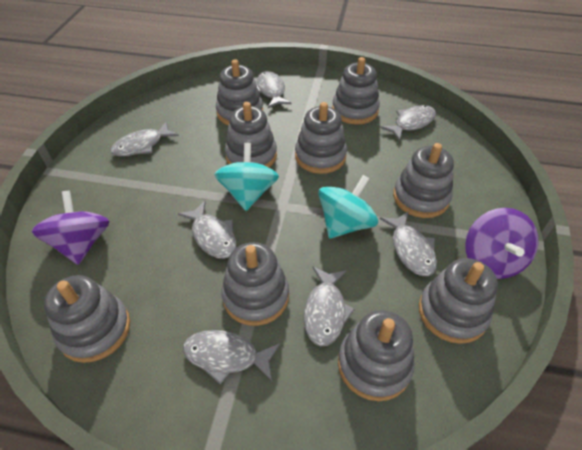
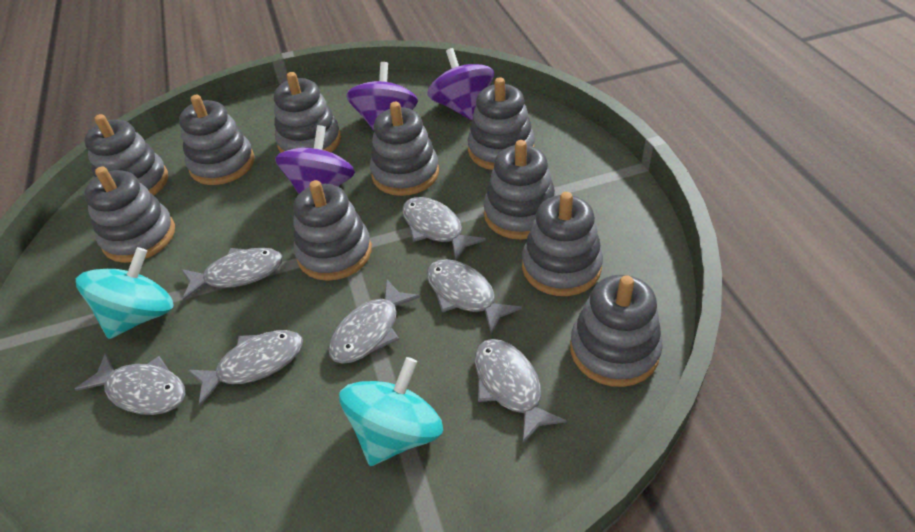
grey stacking toy: [44,275,130,363] [216,59,263,125] [221,242,289,326] [225,102,277,167] [295,102,347,174] [332,57,380,125] [338,310,415,401] [393,143,454,218] [419,258,498,344] = 9 -> [84,167,175,263] [85,114,168,195] [179,95,254,185] [274,72,341,153] [293,180,372,281] [370,102,439,196] [468,77,535,170] [483,140,556,239] [522,192,603,296] [570,275,663,387] = 10
purple spinning top: [32,191,109,265] [465,208,538,279] = 2 -> [275,125,355,194] [346,62,418,131] [427,48,494,120] = 3

